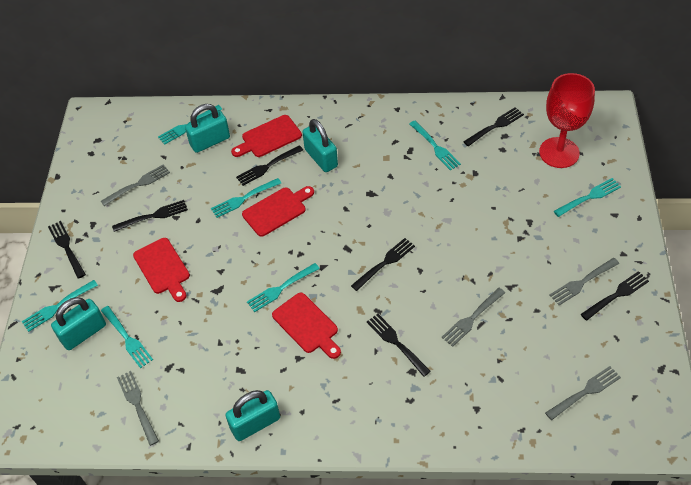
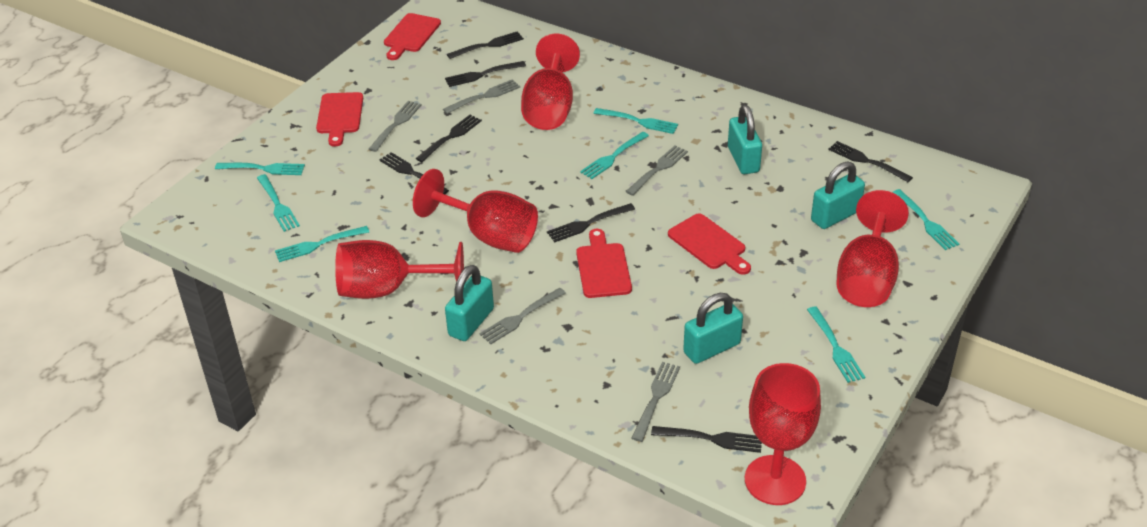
red goblet: [539,73,595,168] = 1 -> [335,240,464,299] [413,169,538,253] [521,33,580,130] [745,363,821,505] [836,190,909,307] = 5

